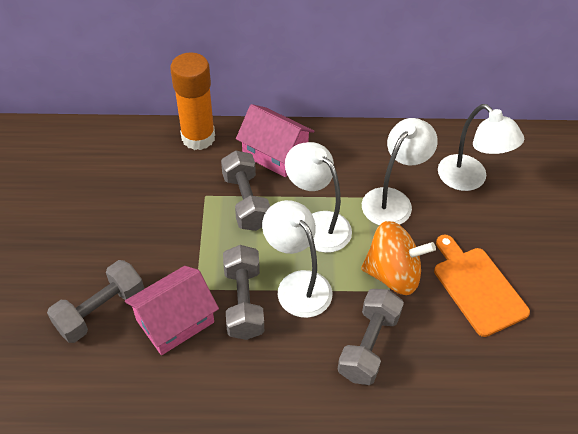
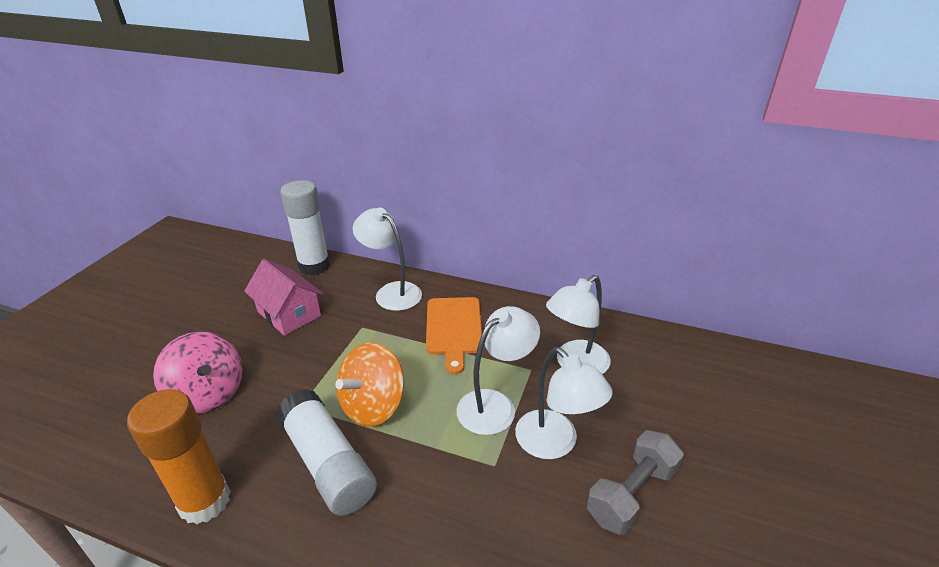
grey dumbbell: [47,260,144,343] [221,150,270,231] [223,245,264,340] [338,289,404,385] = 4 -> [587,430,684,535] = 1
pink house: [125,266,219,355] [236,104,314,177] = 2 -> [244,259,323,336] = 1
pink spinning top: none = 0 -> [153,332,243,413] = 1
white glue stick: none = 0 -> [276,389,377,516] [280,180,330,275] = 2

